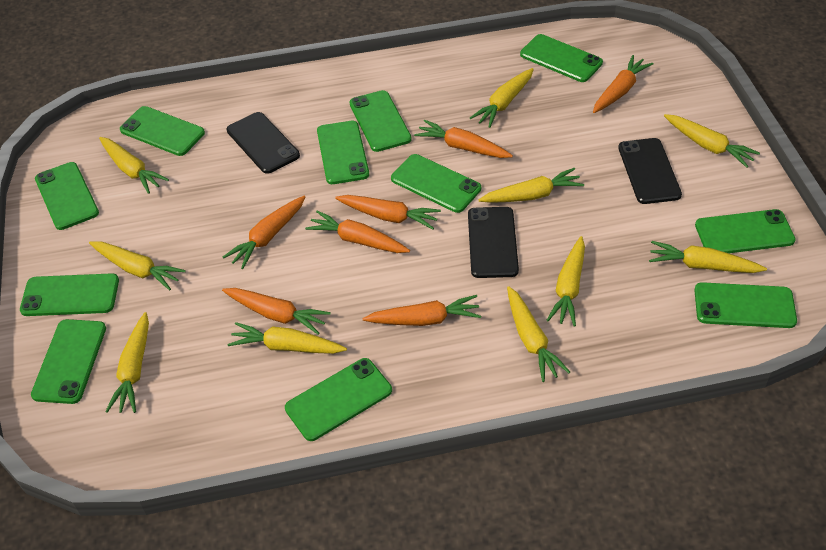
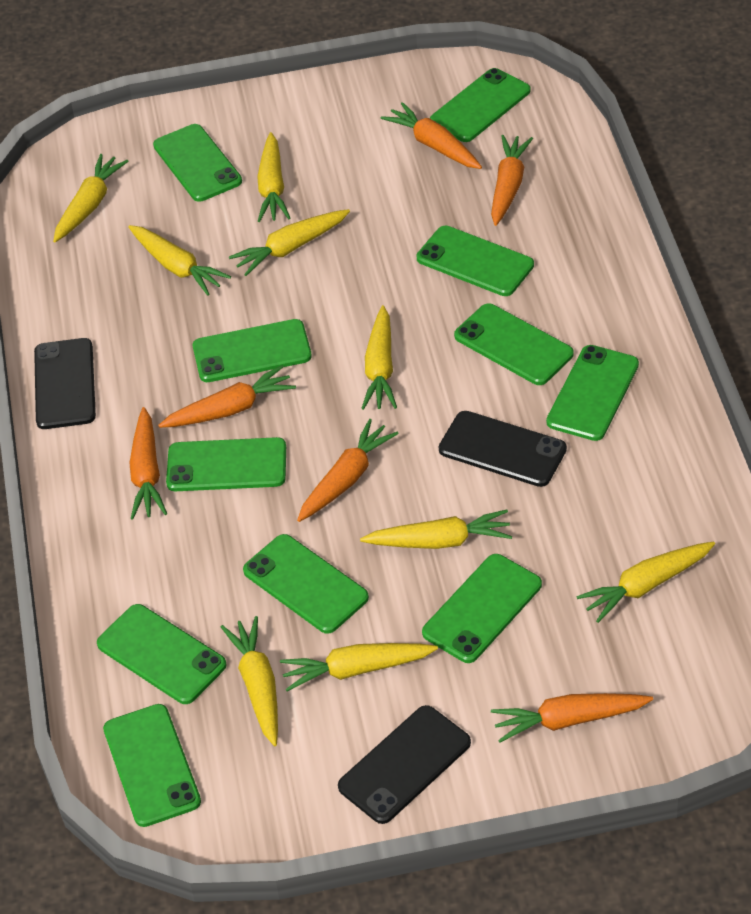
orange carrot: [222,288,331,335] [223,196,305,269] [305,210,410,253] [335,195,441,229] [362,295,481,326] [414,120,513,158] [593,55,653,113] = 7 -> [129,407,167,519] [158,365,296,428] [297,419,399,522] [381,102,482,169] [491,135,533,226] [491,693,653,743] = 6
yellow carrot: [89,241,186,290] [99,137,169,194] [105,312,149,413] [228,322,347,354] [470,68,534,128] [479,168,584,203] [507,286,570,382] [546,236,585,327] [649,241,767,273] [664,114,760,168] = 10 -> [53,154,128,242] [128,225,231,296] [221,616,278,746] [229,209,350,276] [257,132,290,222] [280,643,438,691] [360,509,512,549] [361,305,397,410] [576,542,715,623] = 9

